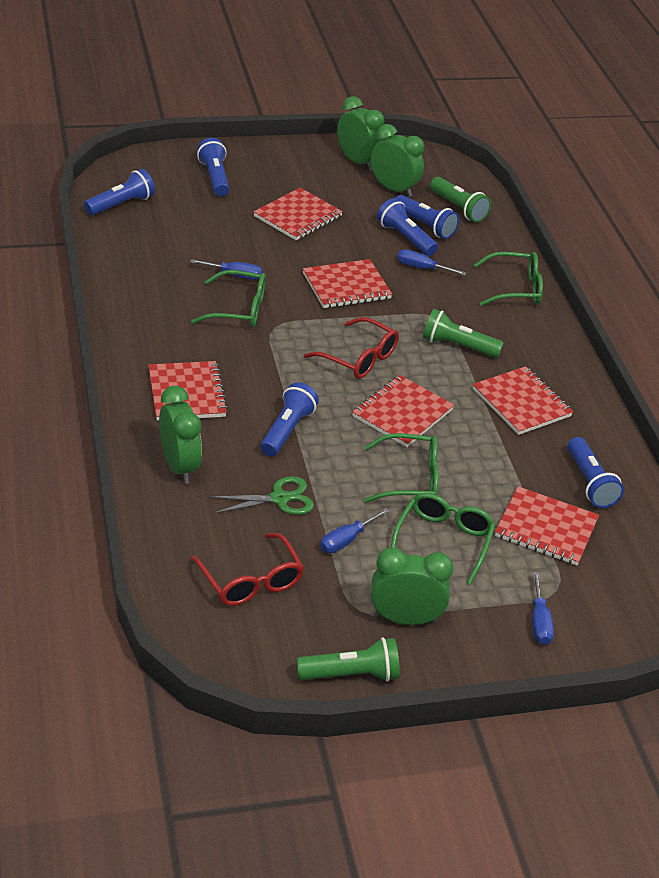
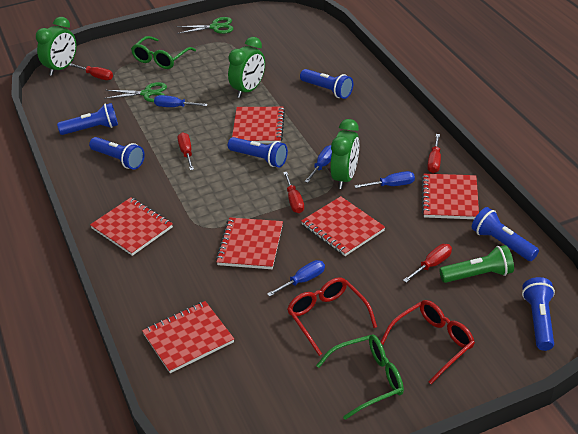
green clock: [159,386,202,484] [337,96,384,171] [370,124,424,197] [371,547,453,625] = 4 -> [36,17,76,76] [228,37,265,98] [330,119,359,189] = 3
green flashlight: [297,637,400,682] [423,309,503,358] [430,177,491,222] = 3 -> [439,245,514,283] = 1
green glasses: [191,270,266,327] [364,433,439,503] [391,493,495,585] [474,252,543,306] = 4 -> [131,36,196,69] [316,334,404,420] = 2
green scissors: [210,476,314,515] = 1 -> [104,82,167,102] [176,17,233,34] = 2
red screwdriver: none = 0 -> [69,64,113,80] [178,133,194,170] [283,172,304,213] [403,244,452,283] [427,134,441,173] = 5

